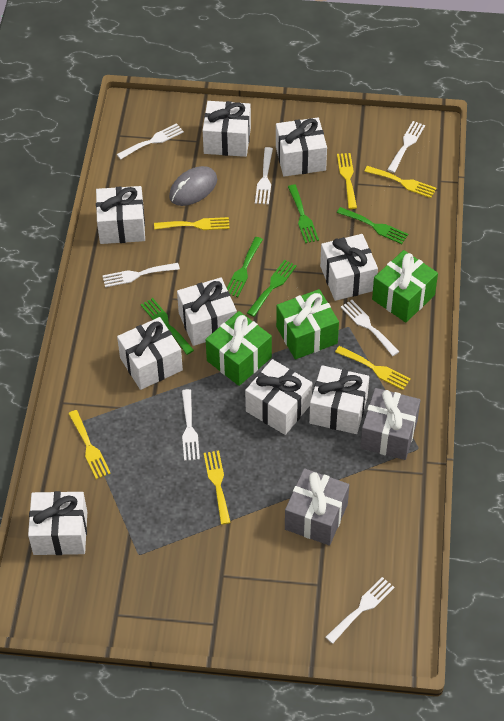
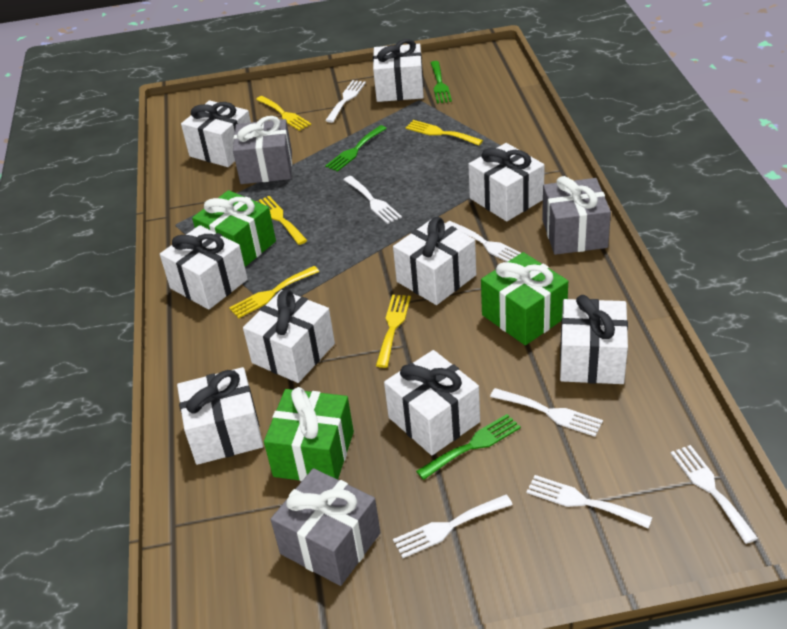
green fork: [141,298,194,355] [227,237,263,297] [247,260,297,317] [288,185,319,243] [337,207,408,244] = 5 -> [325,125,387,172] [416,414,521,480] [431,61,452,104] = 3
grey gift: [285,468,349,546] [360,388,421,460] = 2 -> [233,116,292,184] [270,468,380,586] [542,176,611,255] = 3
grey mouse: [169,166,217,206] = 1 -> none = 0
yellow fork: [68,410,111,479] [154,217,230,230] [204,451,231,525] [335,346,411,390] [337,153,357,209] [364,166,436,198] = 6 -> [229,266,319,318] [256,96,311,131] [256,196,307,245] [376,295,411,368] [405,120,483,146] = 5

